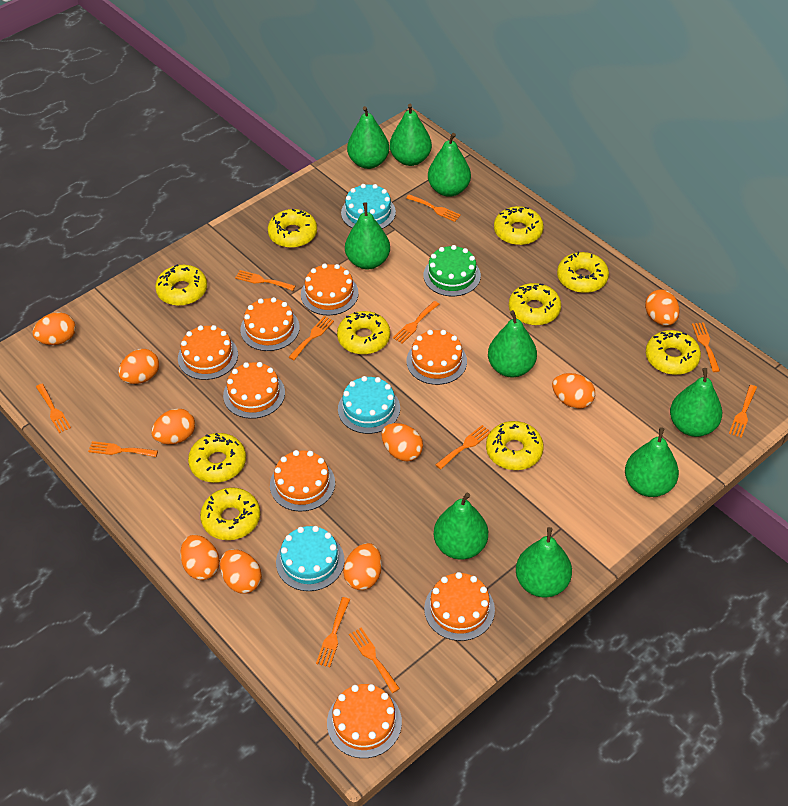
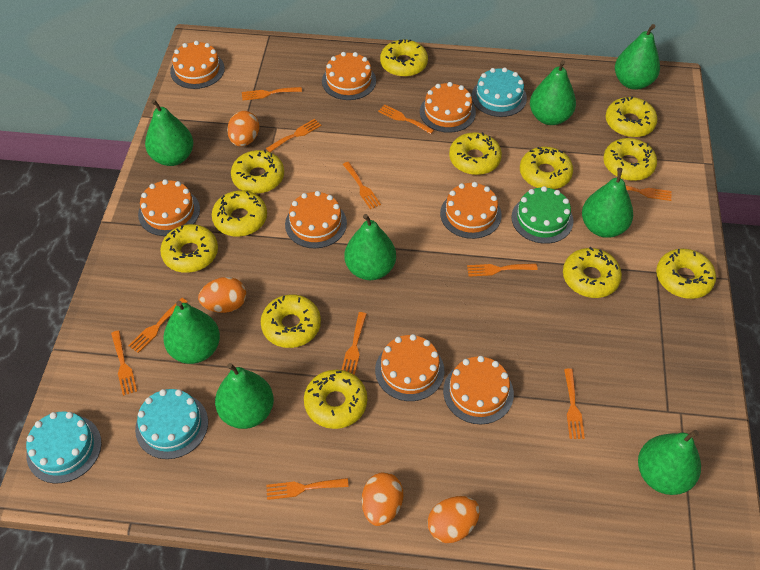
green pear: [345,202,390,270] [347,106,389,169] [390,104,432,166] [428,133,471,197] [434,493,488,560] [488,310,537,377] [516,527,572,597] [625,427,679,497] [670,368,722,437] = 9 -> [145,99,194,166] [163,301,220,364] [215,363,274,429] [345,214,396,280] [530,60,576,125] [582,168,633,238] [615,24,660,90] [638,430,701,495] = 8
orange egg: [32,312,76,345] [118,349,159,384] [151,408,195,444] [180,535,220,580] [220,549,262,594] [343,543,382,590] [381,423,423,461] [552,373,595,409] [645,289,680,326] = 9 -> [198,277,246,313] [227,111,259,147] [362,472,403,526] [428,496,480,543] = 4
yellow donut: [155,264,207,306] [188,433,246,483] [200,487,260,540] [268,209,317,248] [337,311,390,355] [486,421,544,470] [494,206,544,245] [509,283,561,325] [557,252,609,293] [646,330,701,375] = 10 -> [160,224,218,273] [212,190,267,237] [231,150,284,194] [261,294,321,348] [304,370,367,429] [380,39,428,77] [449,132,502,175] [520,147,573,189] [563,247,622,298] [603,138,657,181] [606,96,658,137] [656,249,716,299] = 12

